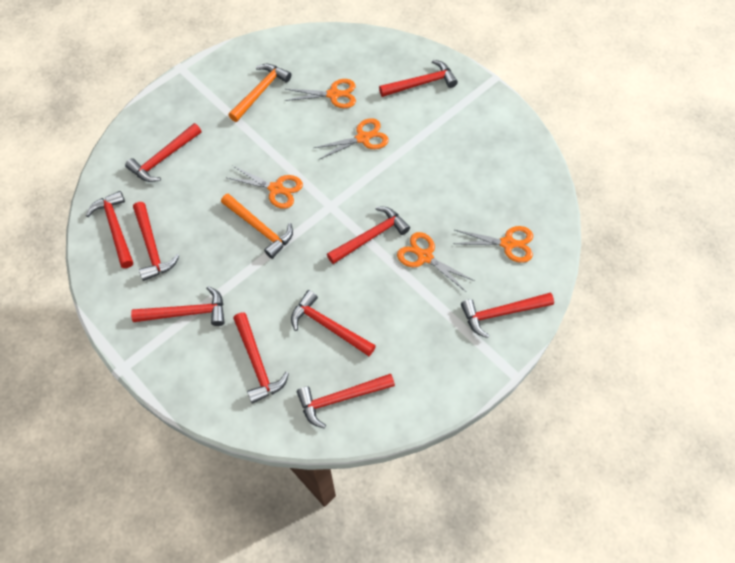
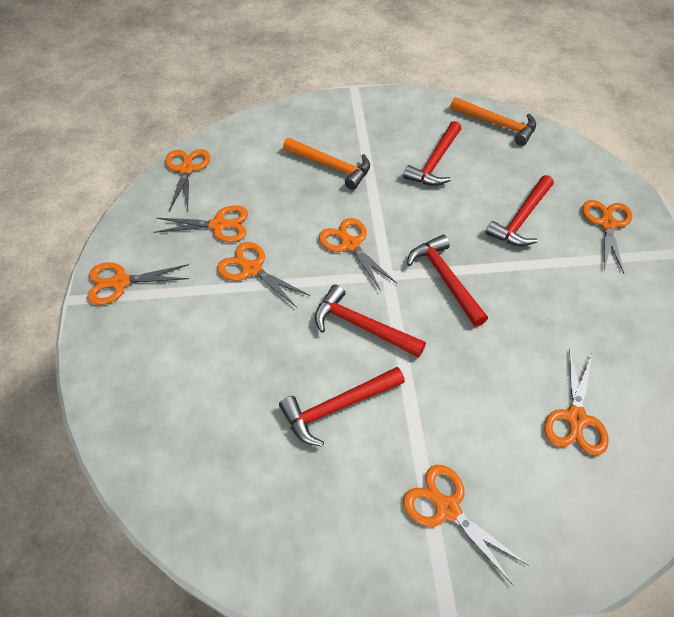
orange scissors: [228,166,303,209] [285,79,356,108] [314,118,389,159] [397,232,475,292] [454,226,533,263] = 5 -> [87,262,189,305] [153,205,248,242] [165,149,210,211] [217,242,310,308] [319,218,397,291] [403,465,529,586] [544,349,609,456] [582,200,632,273] = 8
red hammer: [86,191,133,268] [125,123,202,182] [131,286,225,326] [133,202,180,281] [233,312,289,404] [291,290,376,356] [297,374,395,428] [327,207,410,264] [379,60,458,97] [461,293,554,338] = 10 -> [279,367,405,447] [315,284,426,358] [403,121,462,186] [407,235,488,327] [486,175,554,246] = 5

